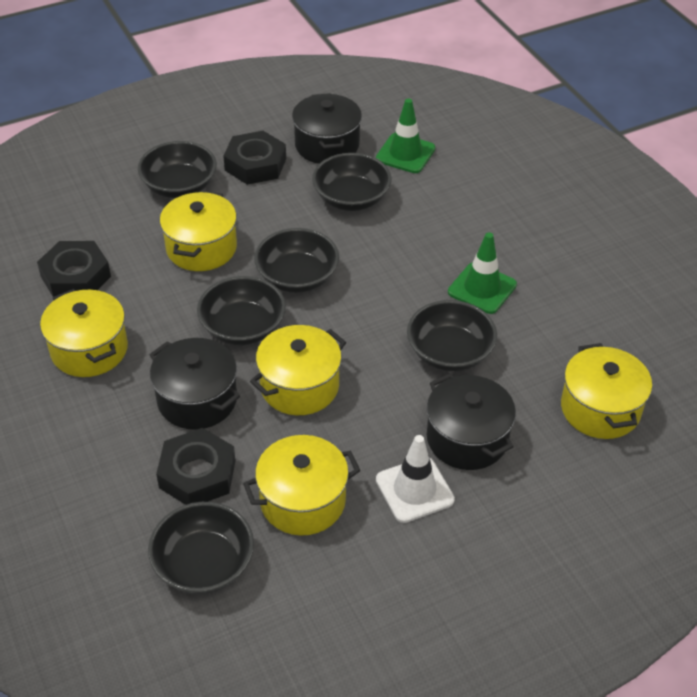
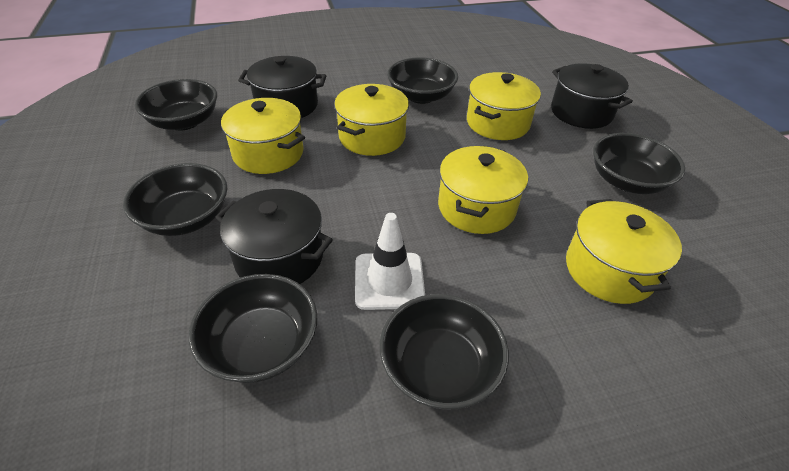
black nut: [37,241,111,297] [156,428,236,505] [223,131,286,185] = 3 -> none = 0
green traffic cone: [376,99,435,173] [448,232,517,314] = 2 -> none = 0

